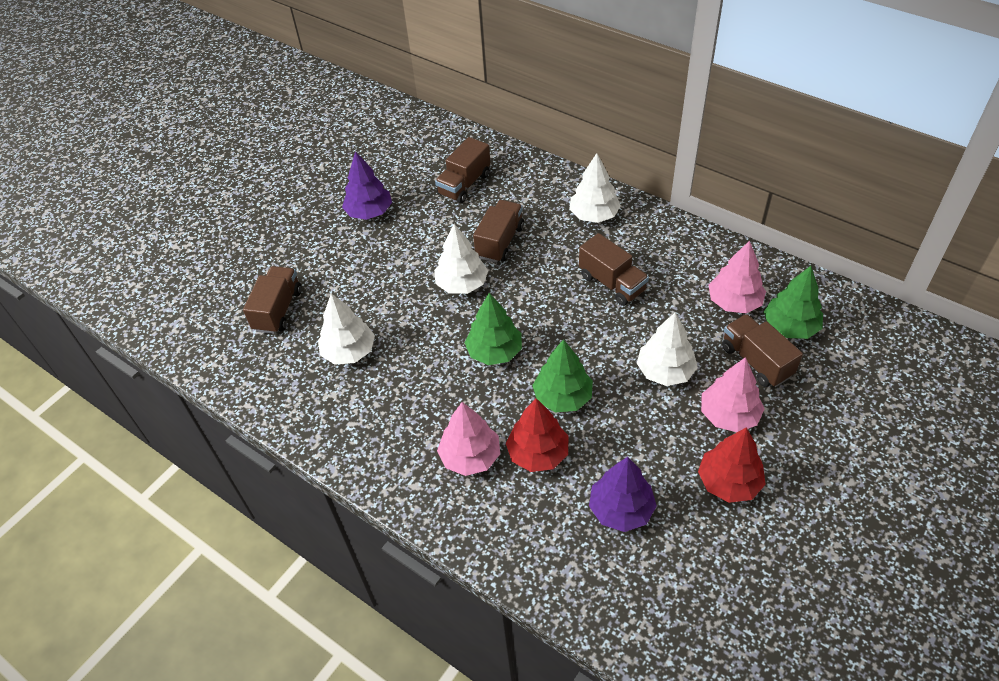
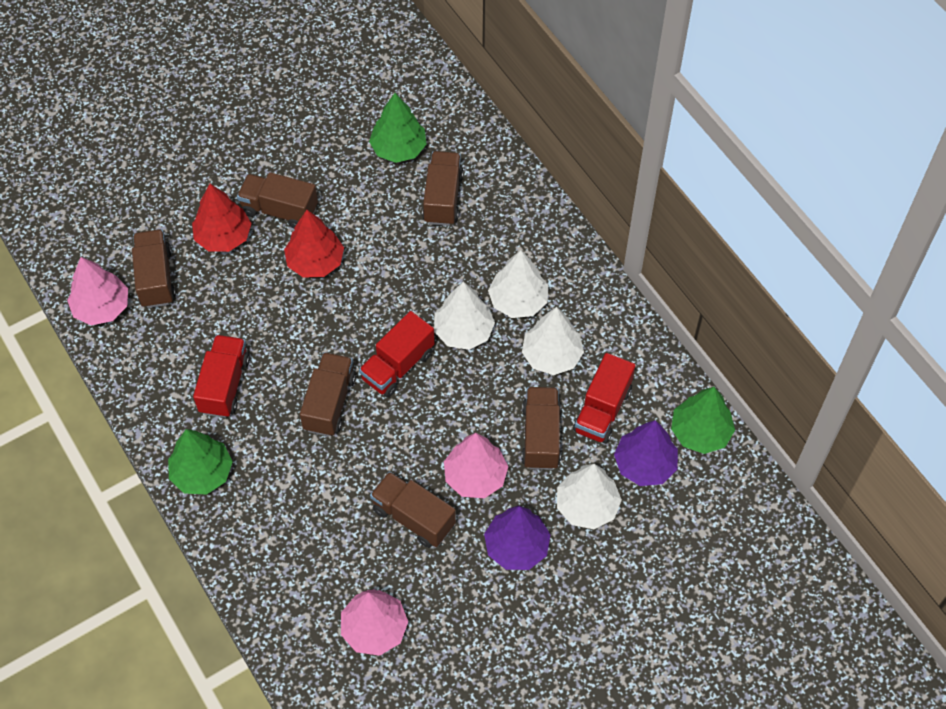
brown truck: [243,266,302,334] [435,137,491,203] [473,200,524,263] [579,233,649,306] [722,314,803,387] = 5 -> [132,229,176,308] [237,172,318,228] [300,352,356,436] [370,471,456,548] [422,151,464,226] [521,387,561,470] = 6
red truck: none = 0 -> [193,335,250,418] [359,311,435,397] [573,353,636,444] = 3

